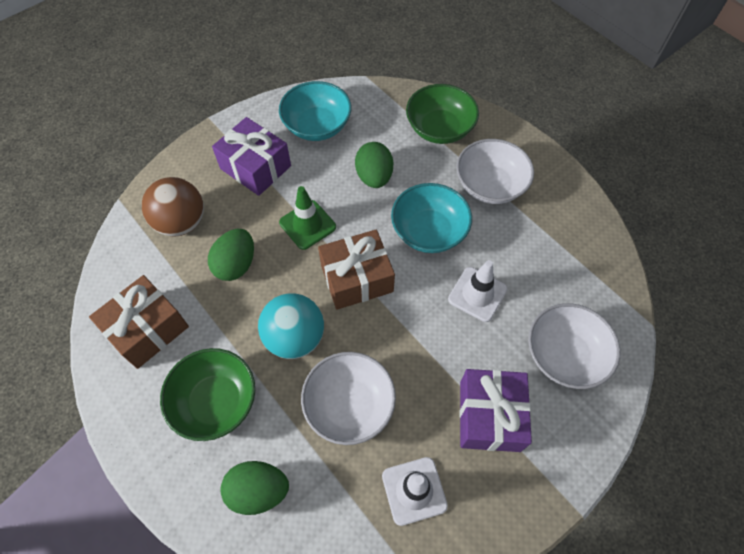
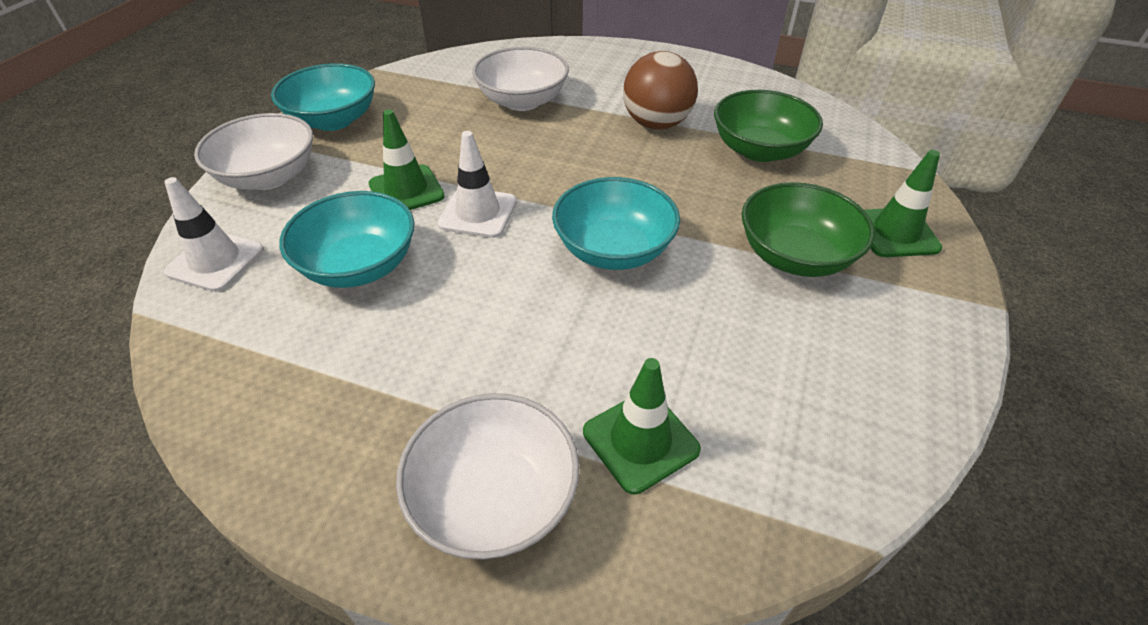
brown gift: [89,275,189,369] [318,230,395,310] = 2 -> none = 0
green egg: [208,229,254,281] [220,461,289,515] [355,142,393,188] = 3 -> none = 0
green traffic cone: [279,186,336,250] = 1 -> [369,109,445,210] [583,358,701,494] [864,150,942,257] = 3
purple gift: [212,117,291,196] [460,369,532,452] = 2 -> none = 0
turquoise ball: [258,293,324,359] = 1 -> none = 0
turquoise bowl: [279,81,351,141] [391,183,472,253] = 2 -> [271,63,375,131] [279,191,415,288] [552,177,680,270] = 3

